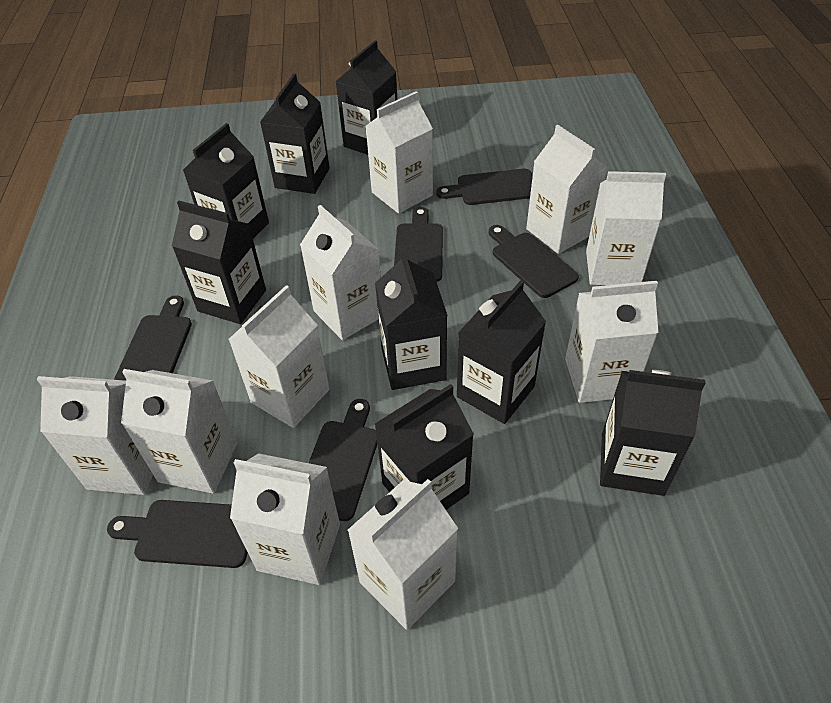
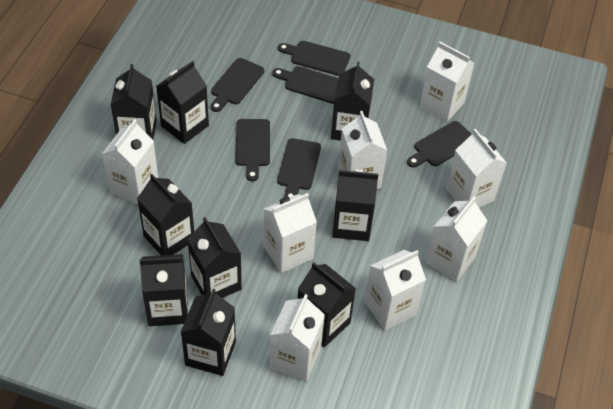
black carton: [172,201,266,324] [183,123,269,238] [260,73,330,194] [335,40,397,155] [375,250,448,390] [375,384,474,510] [457,280,546,424] [600,370,705,496] = 8 -> [111,64,157,139] [137,174,194,256] [140,254,188,326] [156,61,209,144] [181,289,236,376] [187,217,242,298] [298,262,356,347] [331,61,374,141] [332,169,378,241] = 9
white carton: [37,376,153,495] [121,369,238,494] [228,285,330,428] [230,453,340,585] [300,205,381,340] [348,479,458,630] [365,91,433,214] [526,125,608,254] [565,281,658,403] [586,171,666,285] = 10 -> [102,119,158,204] [263,193,317,273] [270,294,325,382] [338,111,387,189] [364,250,426,330] [420,42,474,122] [425,197,487,282] [446,129,507,207] = 8

